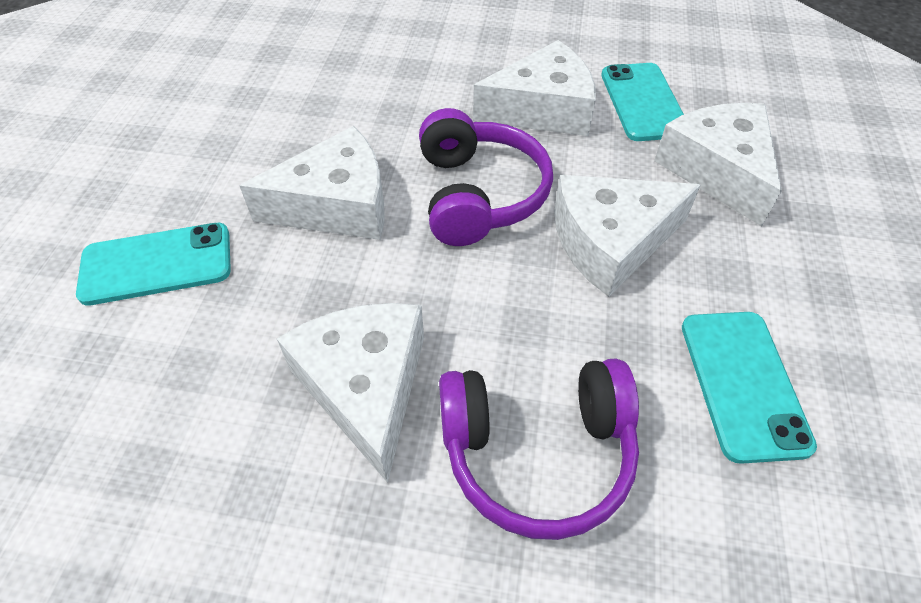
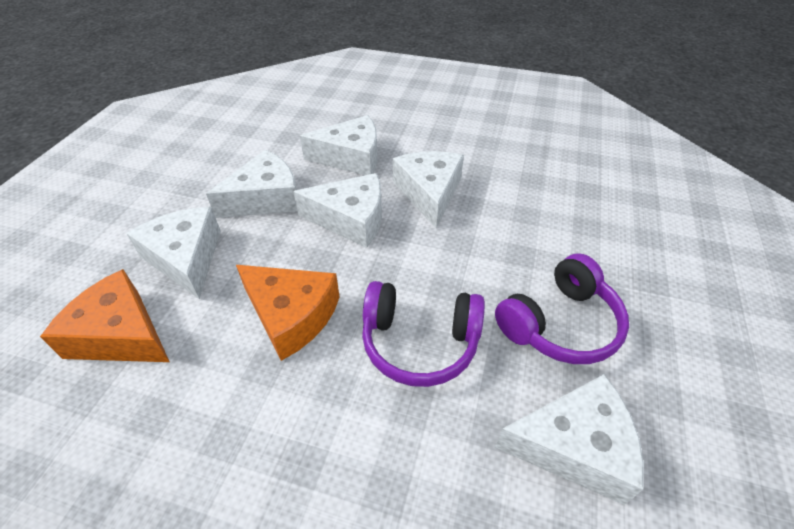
orange cheese: none = 0 -> [40,269,170,362] [236,265,340,361] = 2
turquoise phone: [76,223,231,306] [601,63,684,141] [682,312,817,464] = 3 -> none = 0
white cheese: [239,126,385,240] [277,303,424,483] [473,40,596,136] [554,175,701,297] [654,103,782,226] = 5 -> [126,207,221,299] [206,150,297,218] [293,173,382,248] [300,115,378,175] [393,151,464,228] [495,374,644,505] = 6

